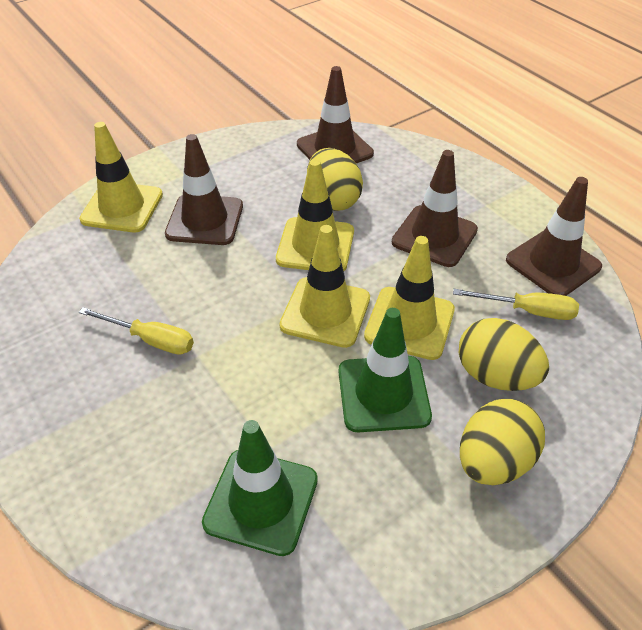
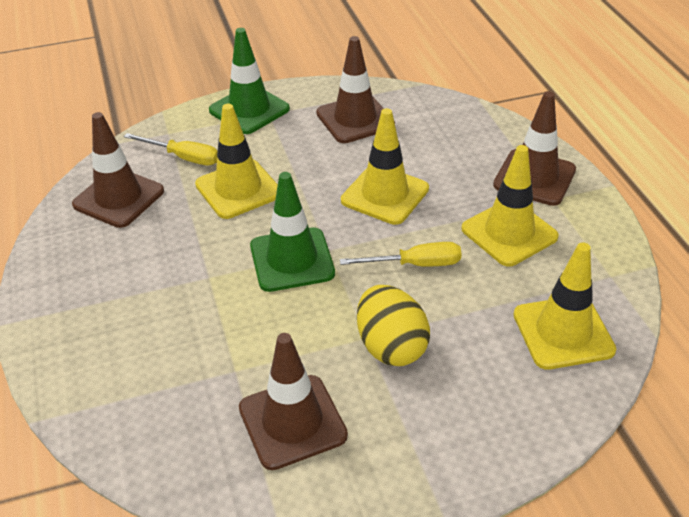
yellow egg: [307,148,363,211] [459,318,549,391] [460,399,545,485] = 3 -> [357,285,430,366] = 1

